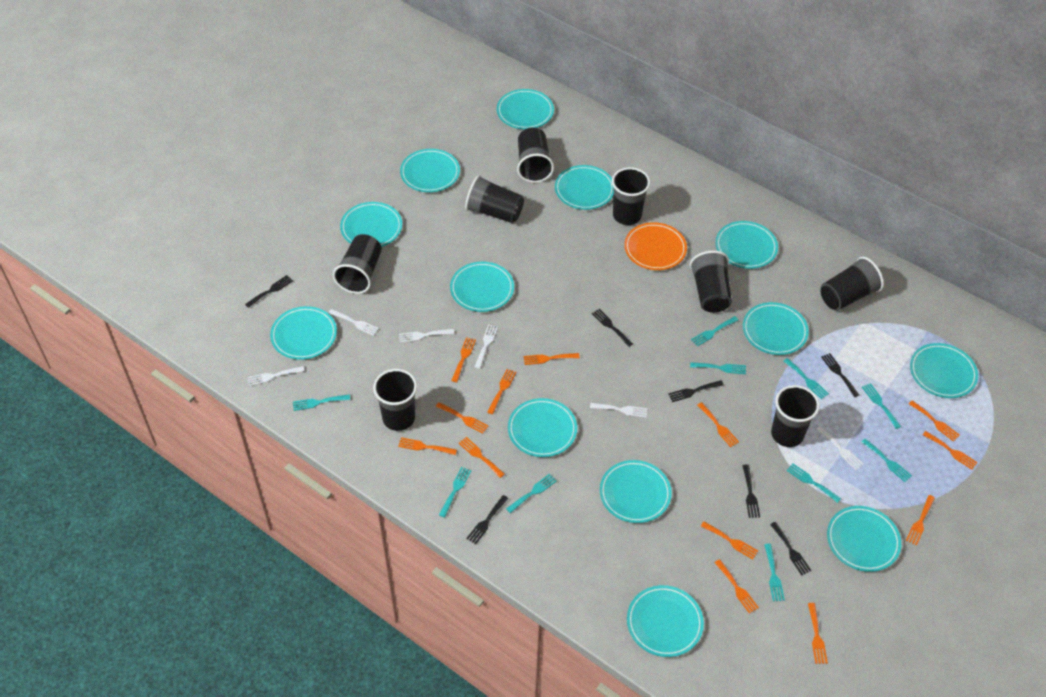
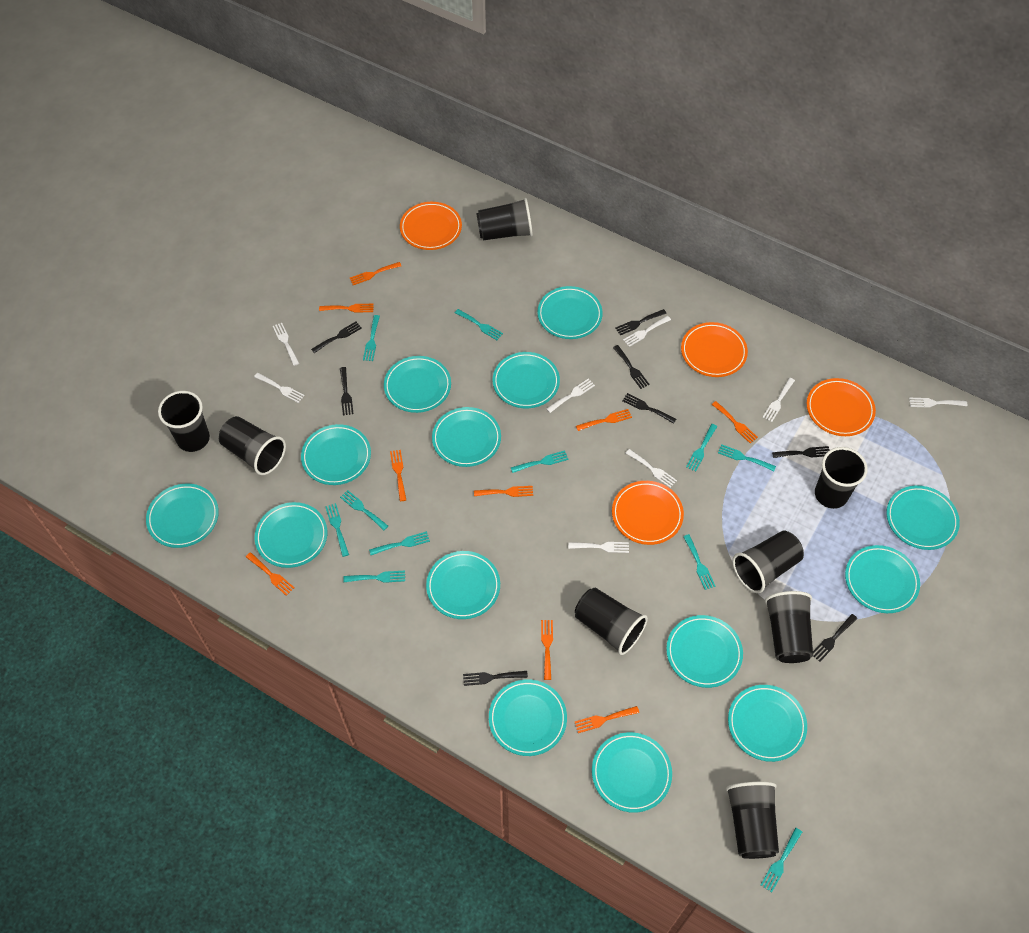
black fork: [245,275,293,308] [466,495,508,544] [592,309,633,347] [668,380,723,402] [742,465,760,518] [770,522,812,575] [821,353,859,397] = 7 -> [311,322,362,353] [340,367,354,415] [463,671,528,686] [613,345,650,389] [616,309,667,335] [622,393,676,424] [772,446,829,458] [813,614,858,662] = 8
orange fork: [398,437,457,455] [436,402,488,434] [451,337,476,382] [459,437,505,478] [487,369,516,414] [524,353,580,365] [697,402,739,447] [701,522,758,560] [714,559,759,614] [808,603,828,664] [906,495,935,546] [909,400,960,441] [923,431,978,470] = 13 -> [246,552,294,596] [319,304,374,313] [350,262,401,285] [390,450,406,501] [474,486,533,497] [541,620,553,680] [575,706,639,733] [576,409,632,431] [711,401,758,443] = 9
orange plate: [624,222,687,270] = 1 -> [400,202,462,250] [612,481,684,545] [681,322,748,377] [807,378,876,436] = 4
turquoise fork: [293,394,350,411] [439,467,471,518] [506,474,557,513] [690,362,746,374] [691,316,738,347] [764,544,785,601] [784,358,829,399] [787,464,841,503] [862,383,901,429] [862,439,912,482] = 10 -> [325,503,349,557] [340,490,388,530] [343,570,405,583] [363,315,380,361] [369,531,430,555] [455,309,503,340] [511,450,568,473] [683,534,716,590] [686,424,717,472] [718,444,776,471] [761,828,802,893] = 11
turquoise plate: [270,306,337,360] [340,202,402,247] [400,149,460,192] [450,262,514,312] [497,89,554,129] [508,398,577,457] [555,165,614,210] [600,460,672,523] [627,585,704,657] [715,221,778,269] [743,302,809,355] [827,506,901,572] [910,343,978,398] = 13 -> [146,484,219,548] [255,502,327,568] [301,424,371,485] [384,356,451,413] [426,551,500,619] [432,407,501,467] [489,679,567,756] [493,352,560,408] [537,286,603,339] [592,732,672,813] [666,615,743,688] [728,685,807,762] [845,545,920,613] [886,485,960,550] = 14
white fork: [247,366,304,386] [328,309,379,336] [399,329,454,343] [475,324,498,369] [590,403,648,418] [816,426,864,470] = 6 -> [254,373,305,403] [273,323,299,366] [546,379,595,413] [568,542,629,553] [623,316,671,347] [626,449,677,488] [762,378,795,422] [909,398,967,408] = 8

